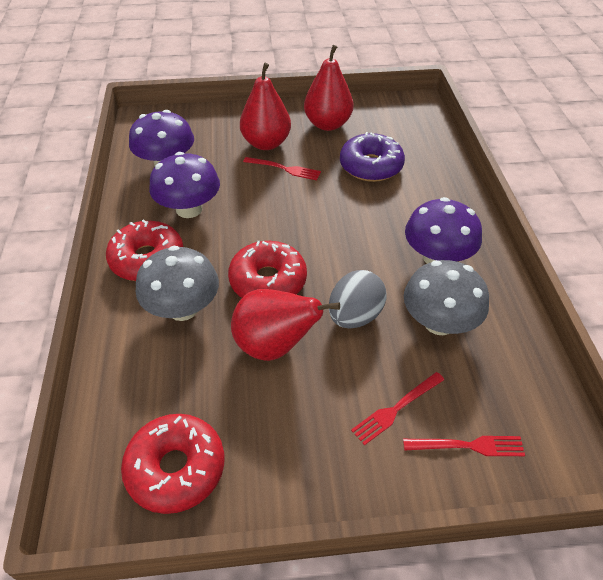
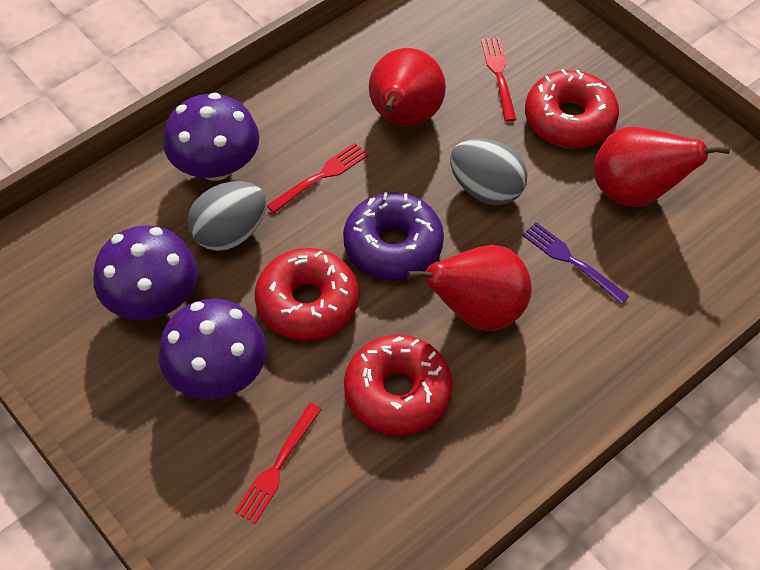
grey egg: [329,270,386,329] = 1 -> [187,181,266,251] [450,138,527,205] = 2
grey mushroom: [136,246,219,321] [404,260,489,335] = 2 -> none = 0
purple fork: none = 0 -> [522,222,629,304] = 1

